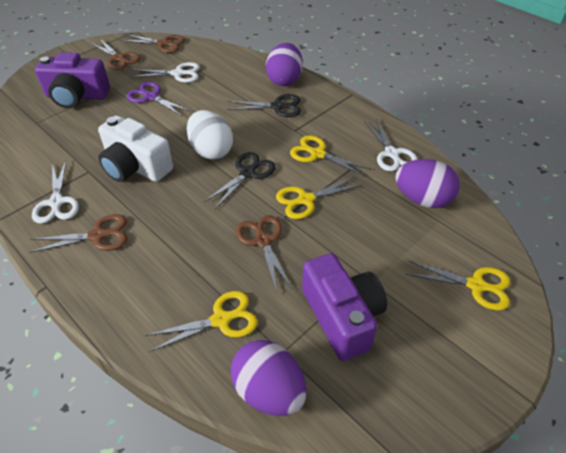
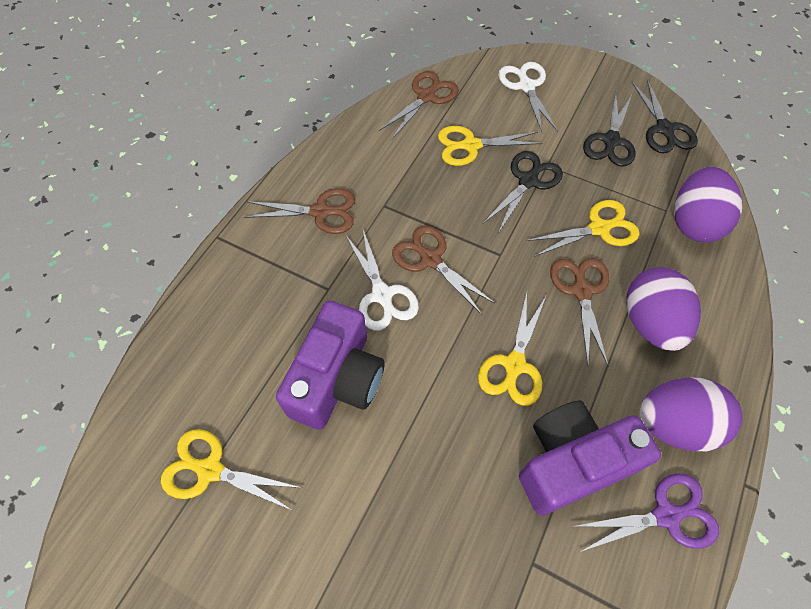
black scissors: [204,152,276,209] [227,94,301,117] = 2 -> [483,151,563,232] [583,92,636,167] [632,79,698,153] = 3
white camera: [98,116,173,182] = 1 -> none = 0
white egg: [187,110,233,159] = 1 -> none = 0
white scissors: [32,161,79,224] [131,62,200,83] [364,119,418,171] = 3 -> [346,230,419,331] [498,62,558,134] = 2

